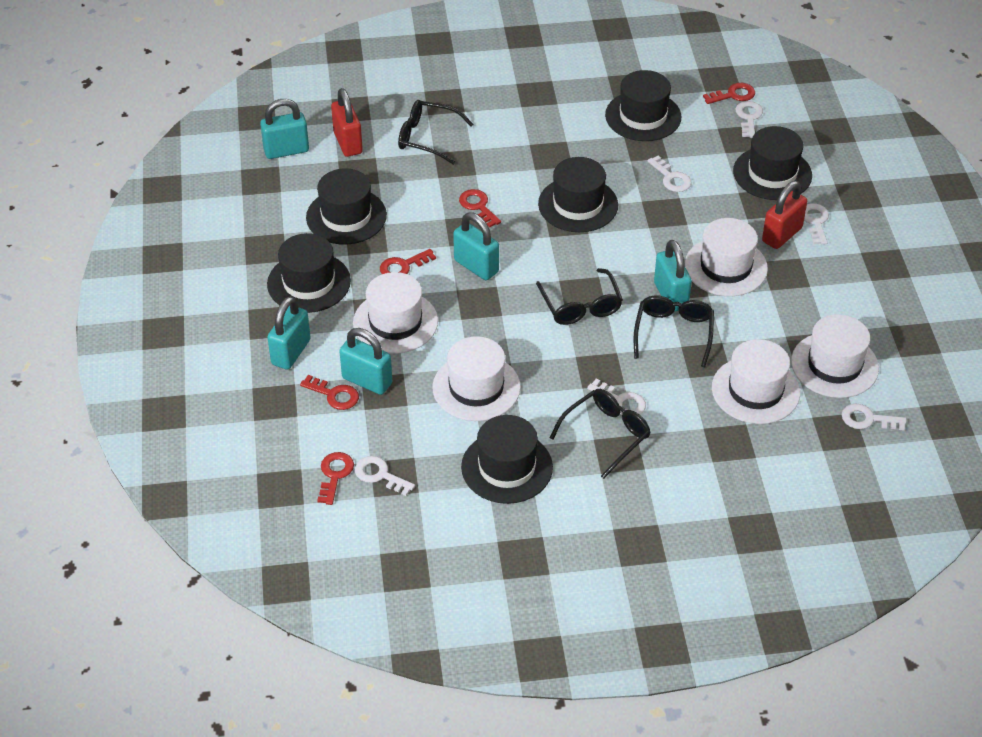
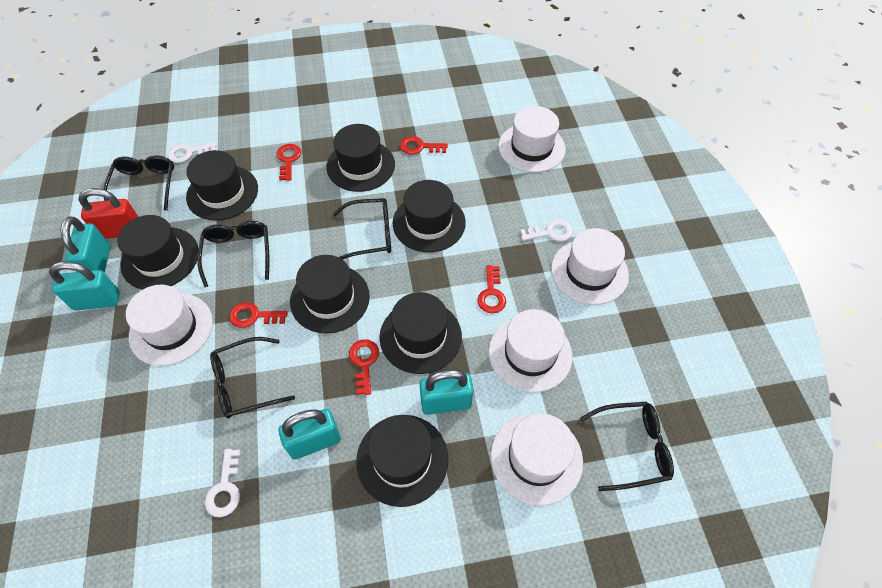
black glasses: [398,100,473,165] [536,268,623,325] [550,389,651,479] [634,295,714,367] = 4 -> [103,155,174,211] [197,221,269,288] [210,337,295,418] [333,198,391,260] [579,402,674,491] = 5
black hat: [267,233,351,313] [306,168,387,244] [461,415,553,504] [538,157,618,232] [605,70,681,141] [733,126,812,200] = 6 -> [117,215,199,290] [186,150,258,221] [290,255,370,334] [326,124,395,192] [356,415,449,507] [379,292,462,374] [393,180,466,252] = 7
red padlock: [331,88,363,157] [762,181,807,249] = 2 -> [78,188,139,239] = 1
turquoise padlock: [260,99,309,159] [267,296,311,370] [339,328,392,395] [453,212,499,280] [654,240,692,312] = 5 -> [49,261,120,310] [61,216,111,273] [278,409,341,460] [419,370,473,415] = 4
white key: [355,456,415,496] [587,379,646,415] [647,156,692,192] [735,101,763,138] [804,203,829,245] [842,404,906,430] = 6 -> [167,142,217,163] [205,449,241,517] [520,220,573,242] = 3

